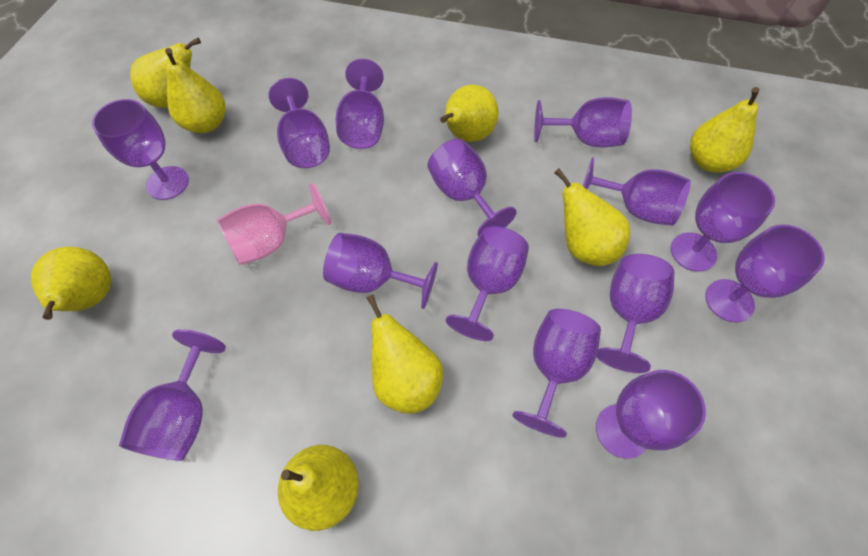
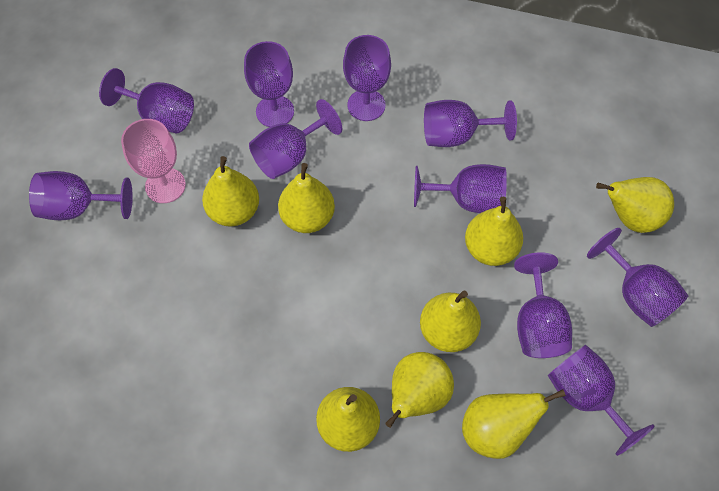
purple goblet: [92,99,189,200] [119,329,226,461] [269,78,330,168] [323,233,438,309] [336,59,384,149] [428,139,516,236] [446,226,529,341] [513,309,601,438] [534,97,632,147] [583,157,691,226] [596,254,674,373] [596,370,706,459] [671,172,775,272] [705,224,825,322] = 14 -> [29,171,133,220] [99,68,194,133] [244,41,294,127] [249,99,342,179] [343,35,391,121] [414,164,507,213] [424,100,517,147] [514,252,572,358] [548,345,655,456] [587,228,688,327] = 10

